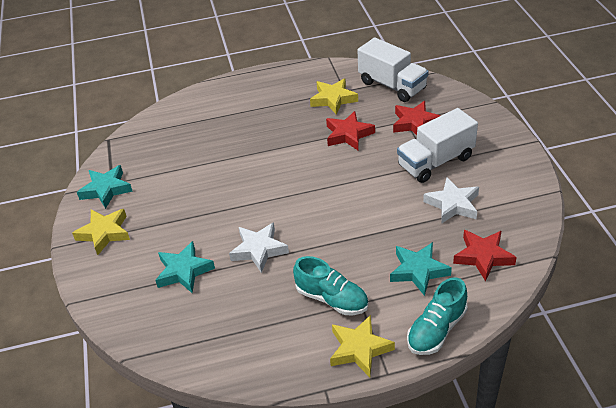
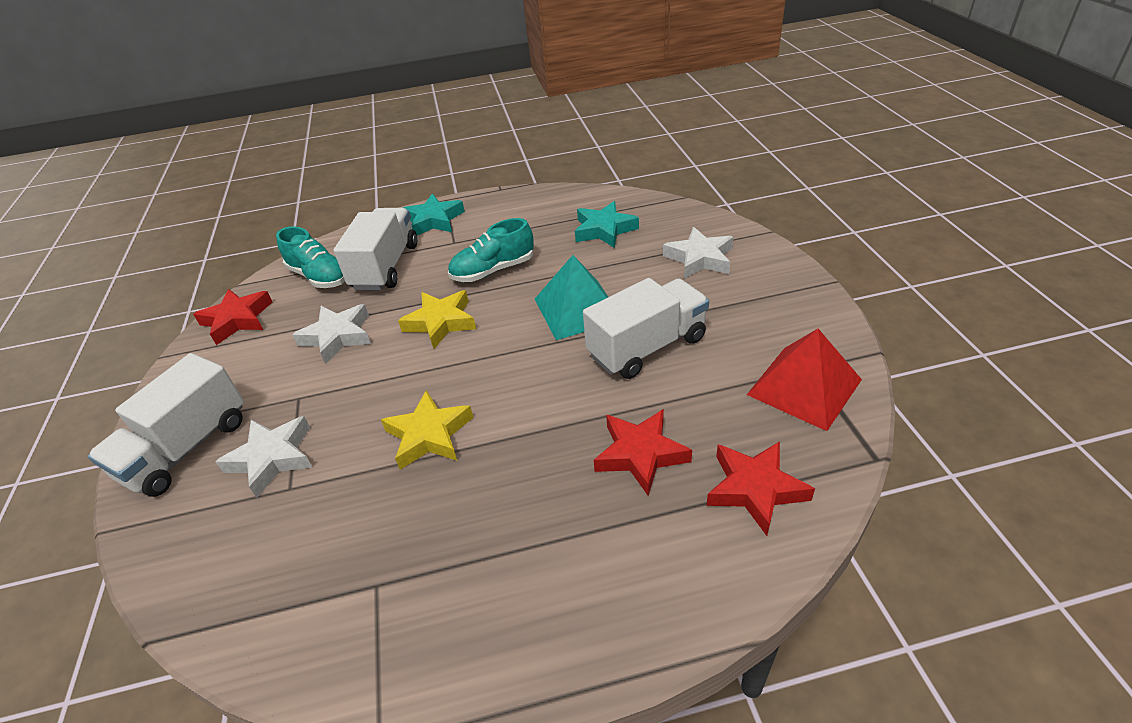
red pyramid: none = 0 -> [747,329,862,431] = 1
turquoise pyramid: none = 0 -> [535,255,608,340] = 1
turquoise star: [77,165,133,209] [155,241,215,294] [390,242,452,296] = 3 -> [403,194,465,235] [575,201,639,248] = 2
white star: [229,222,289,273] [423,177,479,224] = 2 -> [215,416,313,498] [292,304,371,364] [663,227,733,279] = 3
white truck: [358,37,429,102] [397,108,478,183] = 2 -> [88,353,244,497] [333,208,417,290] [583,278,709,379] = 3
yellow star: [72,209,130,255] [310,78,358,115] [330,315,395,377] = 3 -> [381,390,474,470] [398,290,476,349] = 2

